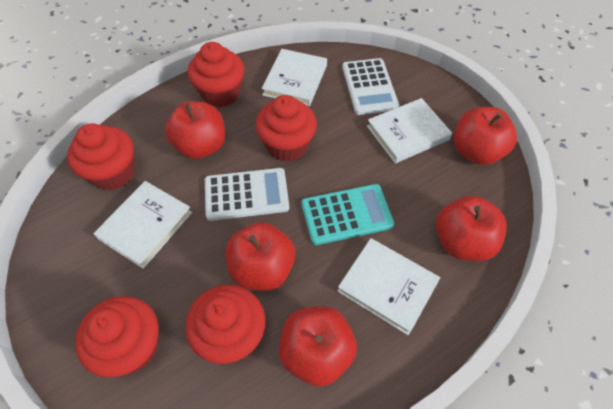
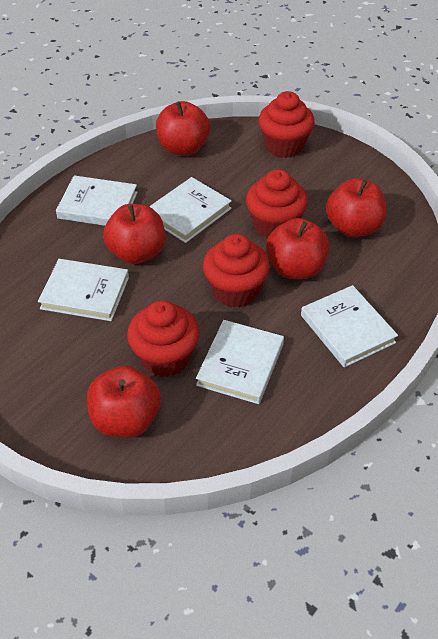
red cupcake: [67,123,135,191] [75,296,159,378] [185,285,265,364] [188,42,245,107] [255,95,317,162] = 5 -> [127,300,199,377] [203,234,270,308] [246,169,308,239] [259,91,315,158] = 4
turquoise calculator: [301,184,395,245] = 1 -> none = 0
white book: [94,181,192,269] [262,49,327,106] [337,238,440,335] [367,98,452,163] = 4 -> [38,259,129,321] [56,175,138,226] [149,177,232,243] [196,320,284,404] [301,285,398,367] = 5
white calculator: [205,168,289,221] [342,58,399,115] = 2 -> none = 0

